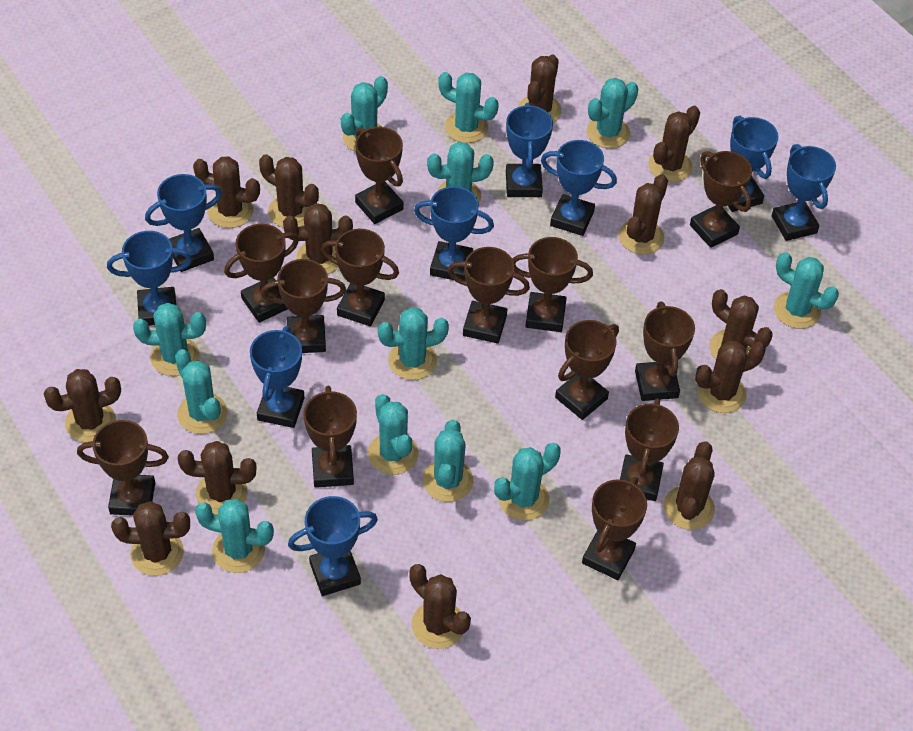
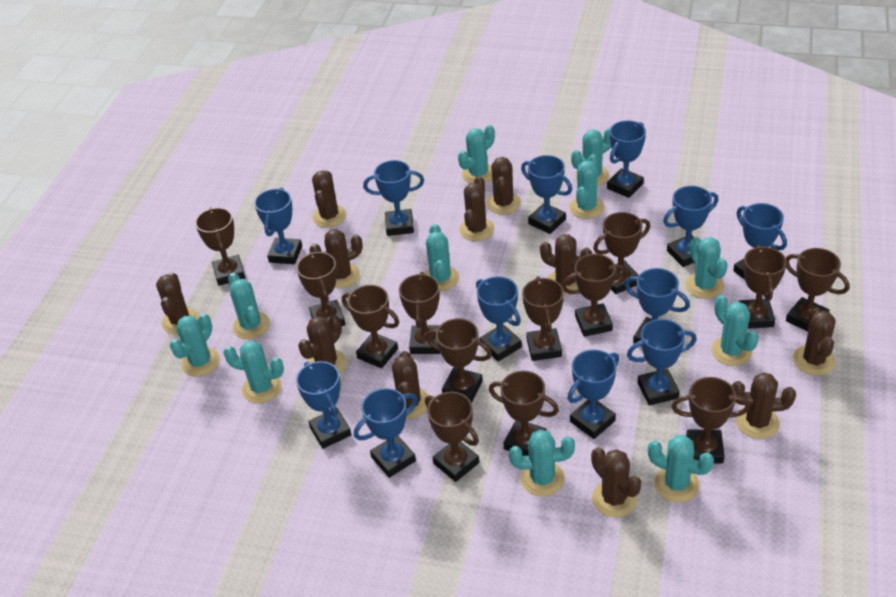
blue trophy: [107,231,192,326] [145,174,222,272] [250,326,304,428] [288,496,378,596] [414,186,494,280] [506,103,553,197] [541,140,617,236] [728,116,779,212] [772,144,836,241] = 9 -> [254,187,302,264] [296,361,351,449] [354,388,417,478] [363,160,424,236] [476,276,522,361] [521,155,572,234] [568,350,619,439] [607,120,646,198] [624,268,690,344] [627,319,697,406] [663,186,718,267] [733,203,787,280] = 12
brown cactus: [44,369,121,442] [111,501,190,576] [178,441,257,515] [193,156,260,228] [259,154,319,228] [283,203,353,274] [409,564,471,649] [518,55,561,123] [619,174,668,255] [648,106,700,182] [664,441,715,530] [695,341,766,413] [710,289,773,359] = 13 -> [156,272,199,334] [298,315,346,373] [309,229,363,288] [312,170,346,228] [392,351,429,419] [459,176,495,241] [486,157,521,215] [540,234,592,295] [591,447,641,517] [731,372,796,439] [793,307,836,376] = 11
turquoise cactus: [133,303,206,376] [175,349,228,434] [195,499,274,573] [341,76,388,152] [368,394,419,475] [378,307,449,380] [423,420,474,502] [427,142,494,203] [438,72,499,143] [494,443,561,521] [587,78,638,148] [774,252,839,329] = 12 -> [170,313,220,377] [223,341,284,403] [228,273,270,339] [424,224,459,291] [458,125,495,183] [509,429,575,497] [569,154,605,219] [571,128,611,186] [648,435,714,502] [685,237,728,299] [711,295,759,366] = 11

